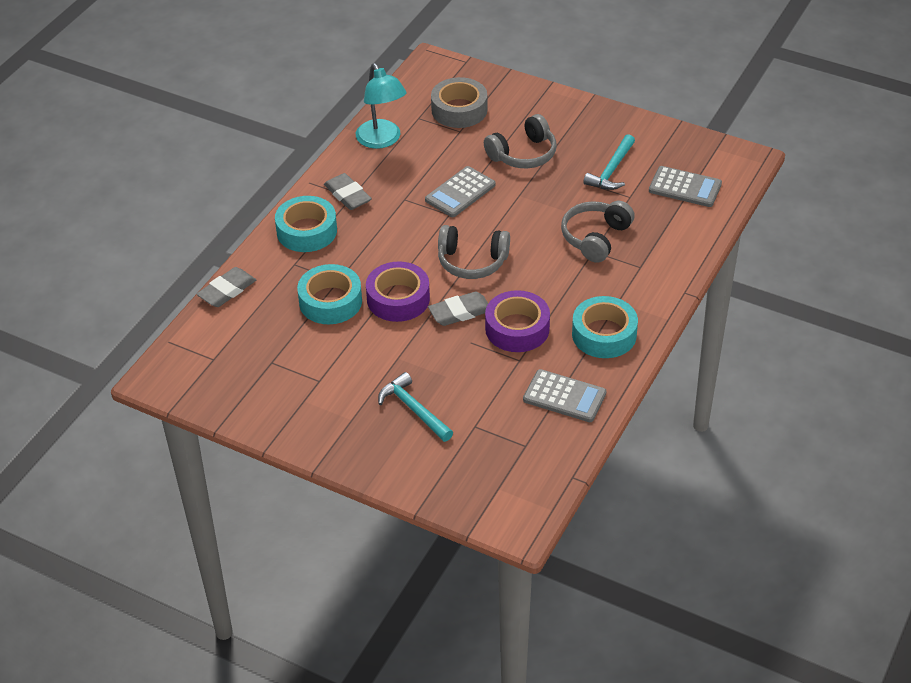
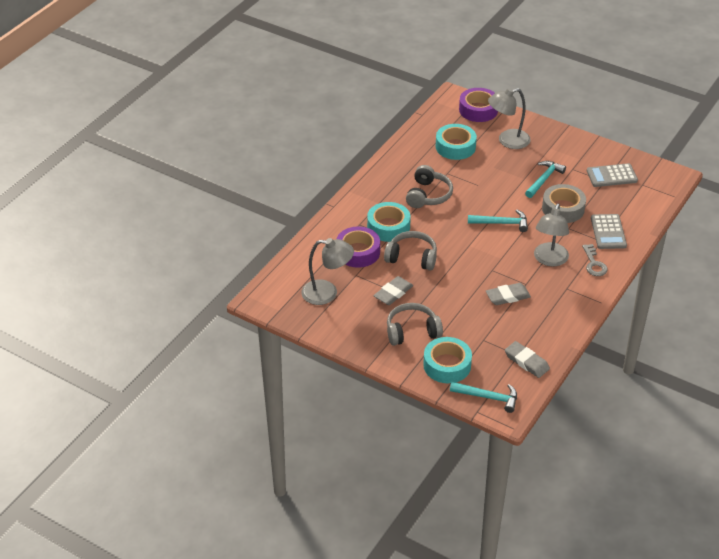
grey calculator: [425,166,496,217] [523,369,606,422] [649,166,722,207] = 3 -> [587,163,638,187] [591,214,627,249] = 2
grey key: none = 0 -> [582,244,608,276] = 1
grey lamp: none = 0 -> [301,238,354,305] [488,88,531,149] [534,204,569,267] = 3
turquoise hammer: [378,372,453,442] [584,134,635,190] = 2 -> [450,382,517,413] [468,210,528,232] [525,161,566,198] = 3
turquoise lamp: [356,63,406,149] = 1 -> none = 0

